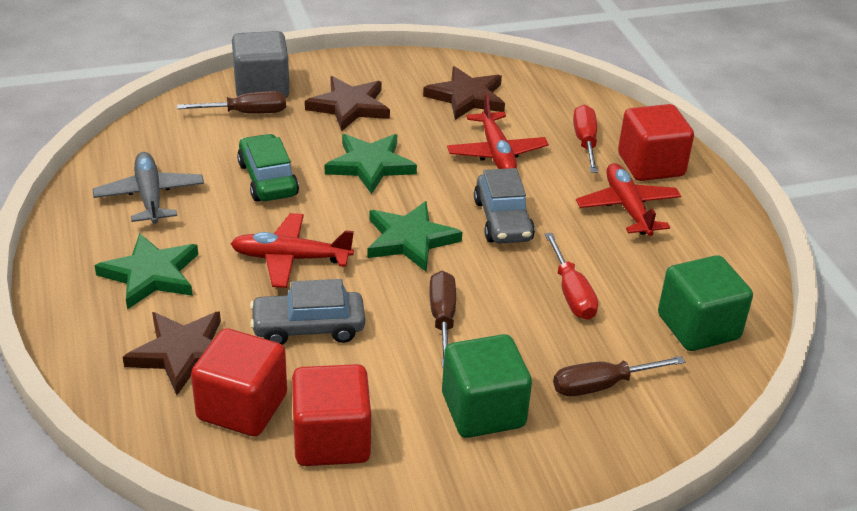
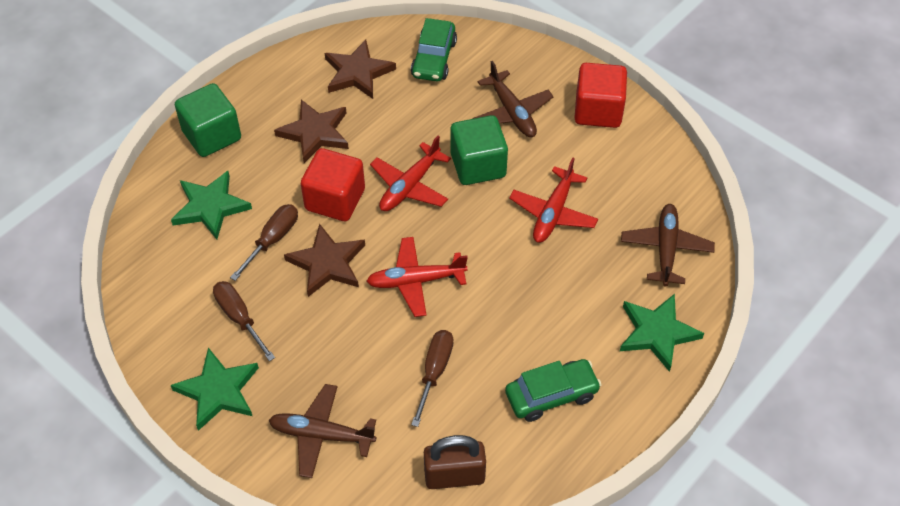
brown padlock: none = 0 -> [424,435,486,489] = 1
brown plane: none = 0 -> [269,384,376,478] [473,61,554,137] [621,204,715,286] = 3
green car: [237,134,299,201] = 1 -> [411,18,457,81] [505,359,602,422] = 2
grey car: [250,279,365,345] [474,168,535,243] = 2 -> none = 0
grey cube: [232,31,290,98] = 1 -> none = 0
grey plane: [93,152,204,224] = 1 -> none = 0
red cube: [191,328,287,437] [292,364,371,466] [618,104,694,181] = 3 -> [301,148,365,221] [574,63,627,128] = 2
red screwdriver: [545,233,598,320] [573,104,598,173] = 2 -> none = 0

